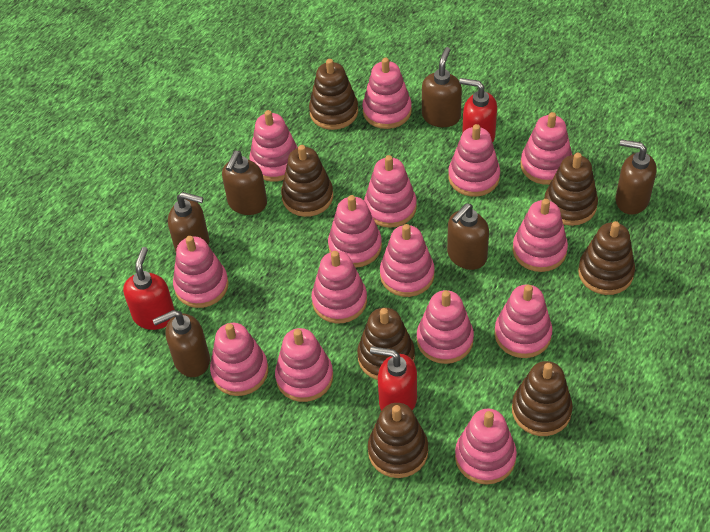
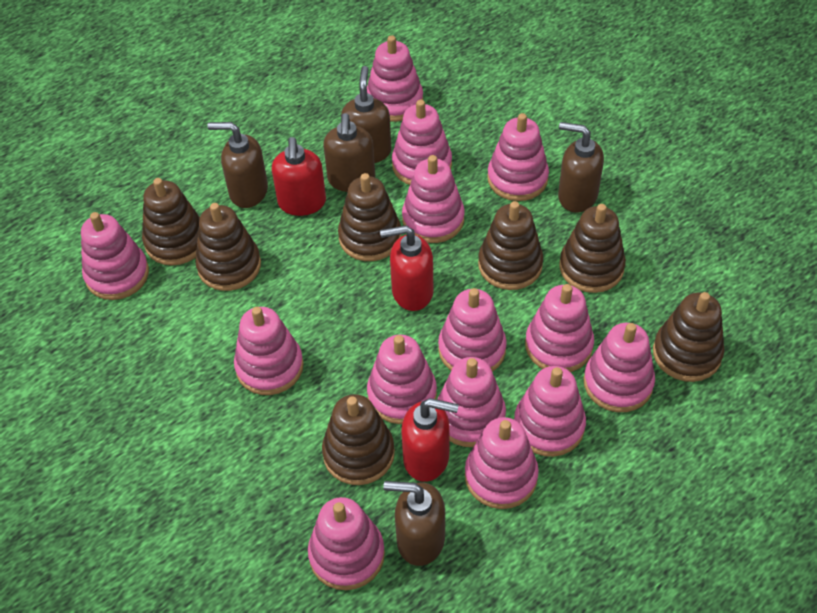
brown soap dispenser: [153,310,210,377] [168,192,209,252] [222,151,267,215] [422,47,462,127] [447,203,489,270] [616,139,656,215] = 6 -> [207,122,268,208] [323,113,375,192] [341,66,392,163] [383,481,445,566] [558,122,604,213] = 5
pink stacking toy: [173,236,229,308] [210,323,268,396] [249,110,298,182] [275,328,333,402] [312,251,367,324] [328,195,382,268] [362,58,412,129] [364,155,417,228] [380,224,435,297] [417,290,474,364] [448,124,500,197] [455,409,517,484] [495,285,552,358] [513,199,568,272] [521,112,572,185] = 15 -> [81,212,149,300] [234,307,304,395] [308,497,385,590] [367,35,423,122] [367,335,437,424] [392,100,452,185] [402,155,465,243] [437,357,506,447] [438,288,507,372] [465,417,539,509] [487,113,549,201] [514,366,586,457] [525,284,594,372] [584,323,655,412] = 14

